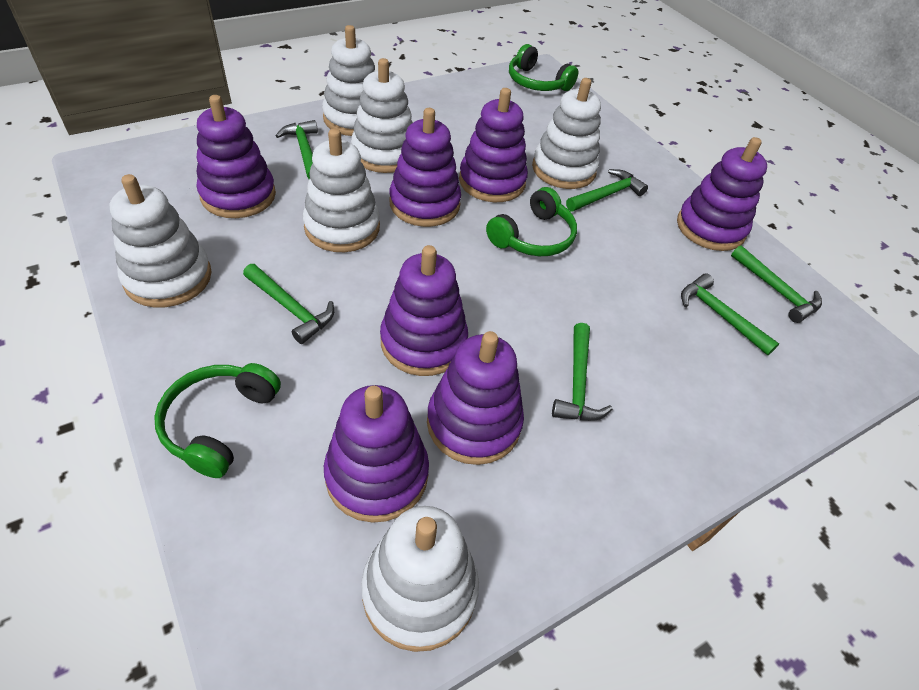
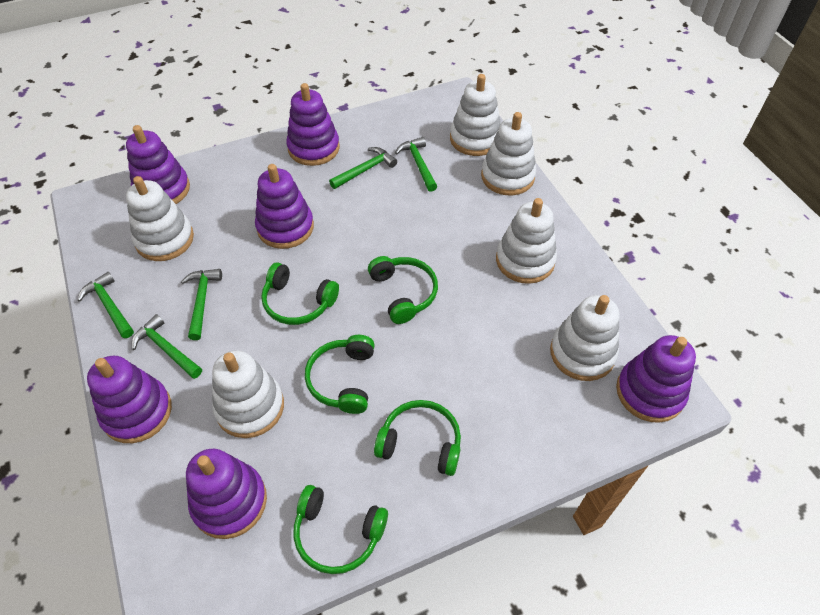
green hammer: [243,264,334,344] [276,120,318,179] [552,323,613,421] [566,169,648,211] [681,274,779,355] [731,246,822,323] = 6 -> [77,272,134,338] [132,314,202,379] [181,269,222,340] [329,147,397,189] [395,137,437,192] = 5
green headphones: [154,363,281,478] [486,187,577,256] [509,44,578,91] = 3 -> [261,262,339,325] [294,485,388,574] [305,335,375,414] [368,256,438,324] [374,400,461,476] = 5
purple stacking toy: [197,95,276,218] [324,385,429,523] [380,245,468,376] [389,108,461,227] [427,331,524,465] [459,88,528,202] [677,137,767,251] = 7 -> [87,356,172,443] [126,125,190,204] [186,449,267,539] [255,164,314,249] [286,83,340,166] [616,335,696,423] = 6

